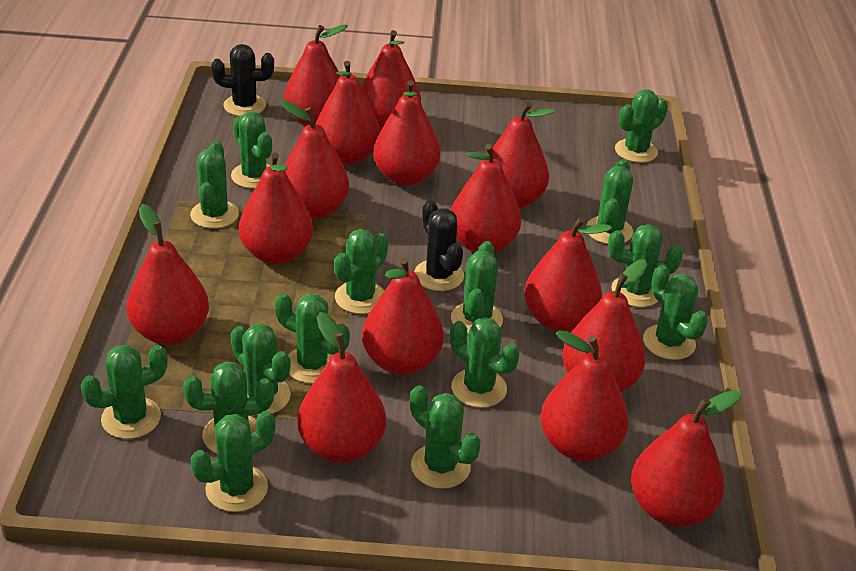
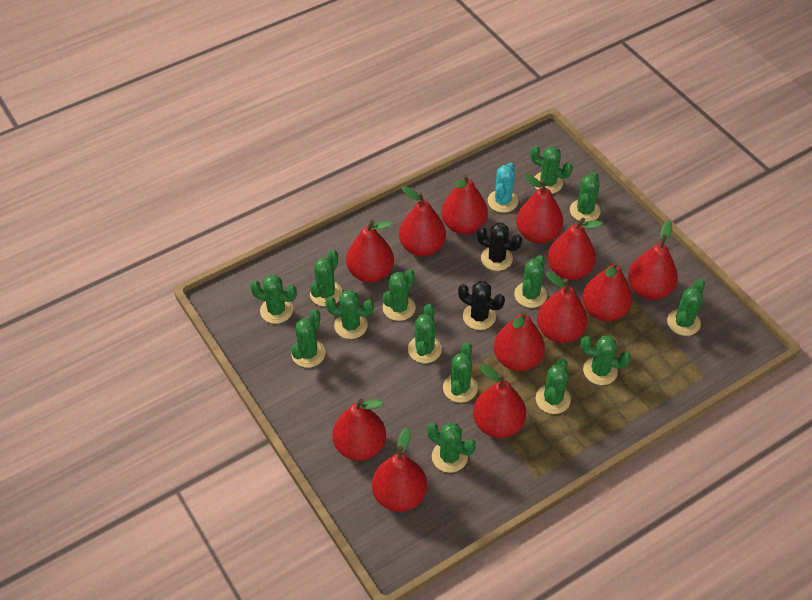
green cactus: [81,345,168,439] [183,361,274,454] [190,141,239,229] [190,410,276,512] [231,111,272,189] [231,323,291,415] [275,293,350,383] [334,229,388,314] [410,385,481,489] [450,317,519,408] [451,241,503,334] [586,159,633,244] [608,224,683,307] [615,89,668,163] [643,265,708,360] = 15 -> [250,275,297,324] [291,309,325,368] [310,250,343,307] [325,290,374,339] [383,269,416,321] [408,304,442,363] [427,422,476,473] [443,342,478,403] [514,255,547,308] [530,146,573,194] [536,358,571,414] [570,172,601,222] [580,336,631,385] [667,279,705,336] = 14
red pear: [127,204,209,345] [239,152,313,264] [281,100,349,219] [284,25,348,126] [297,312,386,463] [316,61,380,165] [361,30,421,130] [362,257,444,375] [373,80,441,186] [450,144,521,253] [488,102,555,209] [524,217,612,331] [540,330,629,461] [562,259,647,392] [631,390,741,527] = 15 -> [332,398,386,461] [346,220,394,282] [372,427,427,512] [399,186,446,256] [441,174,488,235] [473,365,526,438] [494,311,545,371] [516,174,563,243] [537,272,588,343] [548,218,603,280] [582,261,633,322] [628,220,678,300] = 12
turquoise cactus: none = 0 -> [488,162,518,213] = 1

